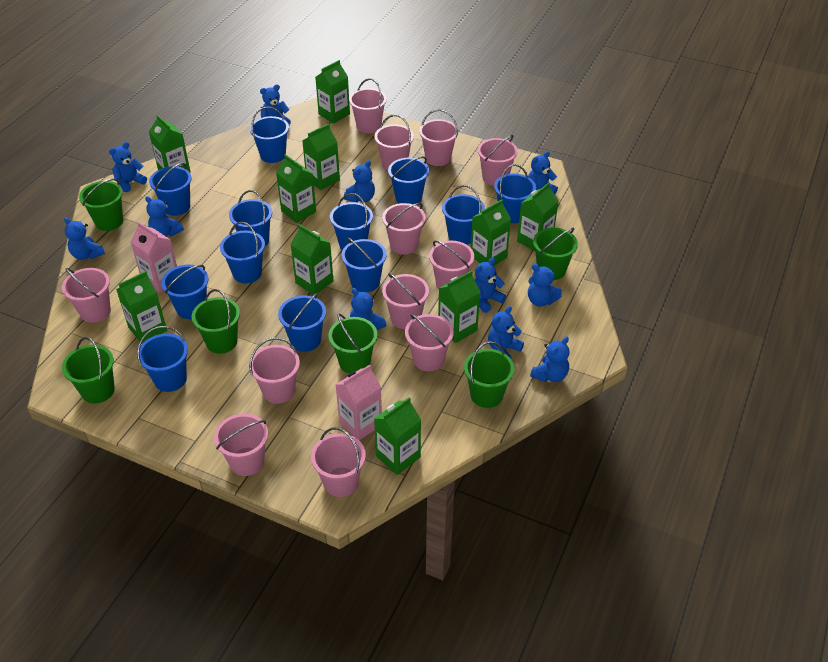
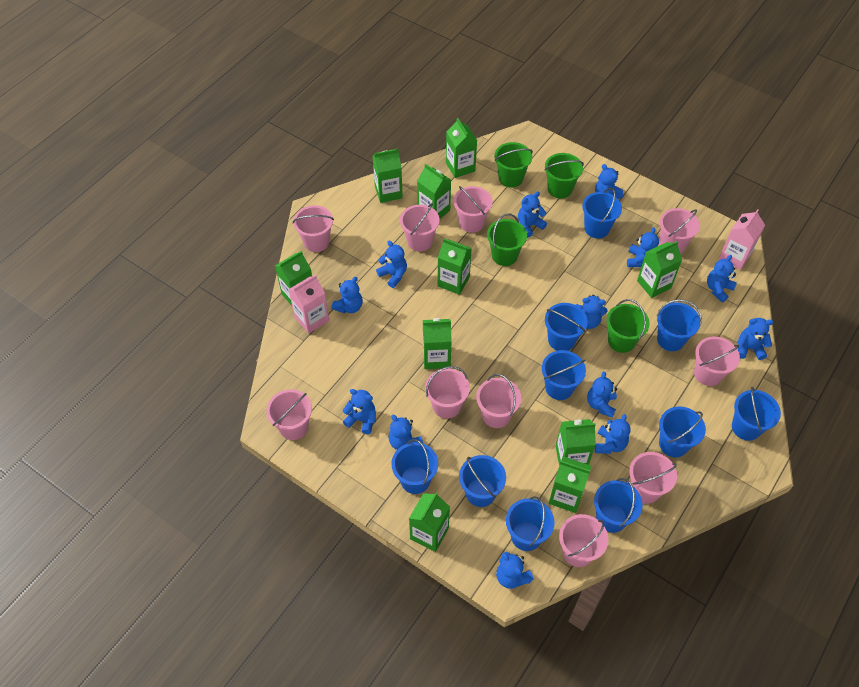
blue bucket: [137,326,188,392] [149,163,191,216] [161,265,209,319] [220,222,265,283] [229,190,272,246] [250,107,289,163] [278,293,326,352] [330,193,373,250] [341,237,387,292] [388,156,429,204] [442,185,485,245] [494,164,536,223] = 12 -> [392,439,438,494] [459,455,506,507] [506,497,555,551] [542,350,586,400] [545,303,588,351] [582,188,622,238] [594,478,642,533] [657,299,702,351] [659,406,706,458] [732,387,781,441] = 10
blue teddy bear: [64,217,105,260] [109,142,147,192] [145,196,184,237] [260,84,291,125] [344,160,375,203] [350,288,386,330] [475,258,506,313] [488,306,524,358] [528,151,558,195] [528,264,562,307] [530,336,569,382] = 11 -> [331,277,363,314] [342,389,376,434] [376,241,407,288] [389,415,423,450] [496,552,534,589] [518,192,547,237] [576,295,607,329] [587,371,617,418] [595,164,624,199] [595,414,630,454] [627,227,659,267] [707,255,737,302] [737,318,774,360] = 13
green bucket: [62,337,115,404] [79,178,123,231] [192,289,240,354] [329,313,377,373] [464,341,514,408] [533,227,578,280] = 6 -> [487,213,527,266] [494,142,533,188] [544,153,584,199] [606,299,650,353] = 4
pink bucket: [62,268,111,323] [214,414,268,476] [249,338,300,404] [311,427,366,497] [349,78,387,133] [374,115,414,170] [382,203,426,255] [382,273,429,329] [405,314,454,371] [419,109,458,166] [429,240,474,289] [478,135,518,186] = 12 -> [266,389,312,440] [293,205,334,252] [400,203,440,251] [425,366,470,419] [453,186,493,233] [476,374,521,428] [559,514,608,567] [629,452,677,504] [660,208,700,254] [694,336,740,386] = 10

